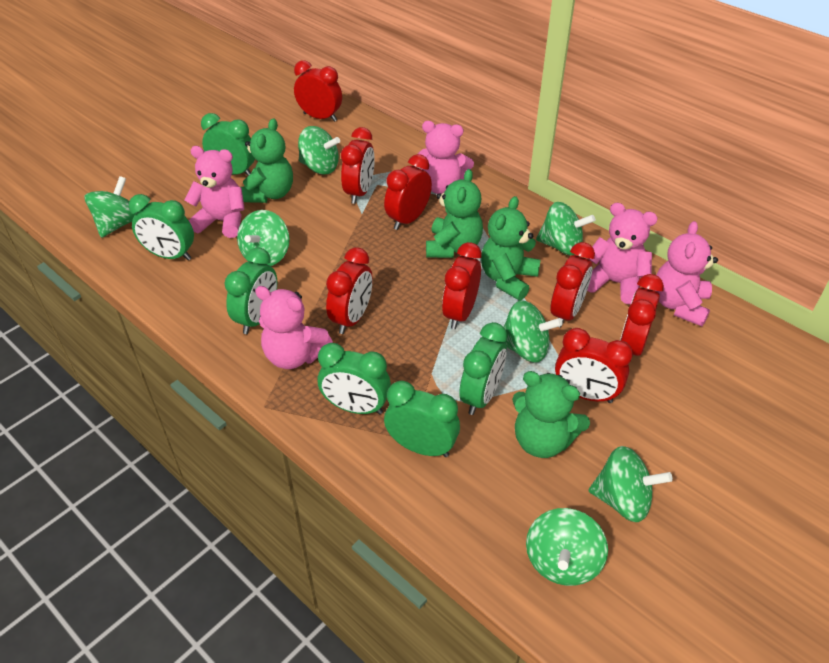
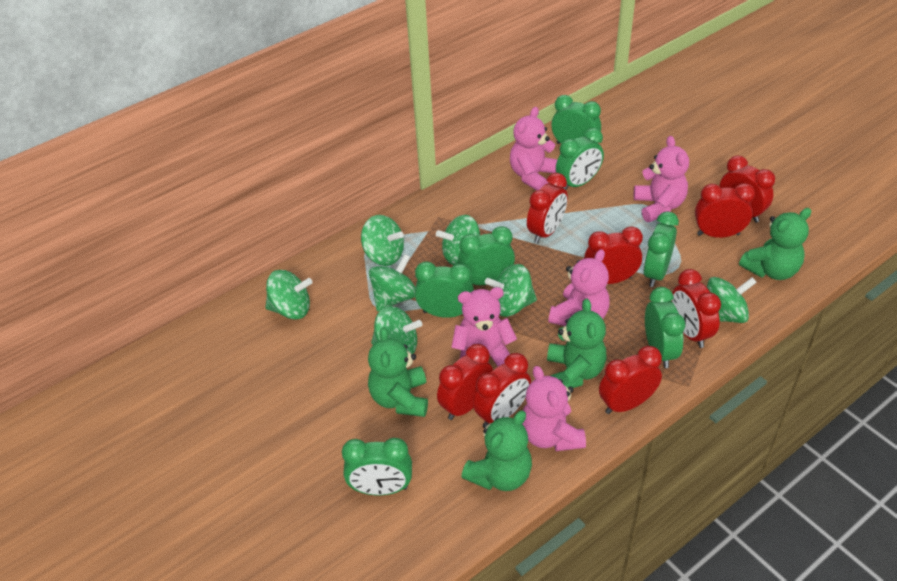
green clock: [129,194,194,260] [201,113,255,176] [224,247,277,334] [318,343,391,414] [384,381,460,457] [460,322,507,415] = 6 -> [342,438,412,496] [415,261,474,318] [458,226,515,285] [551,95,601,144] [556,128,604,190] [643,211,679,287] [645,287,685,368] = 7

